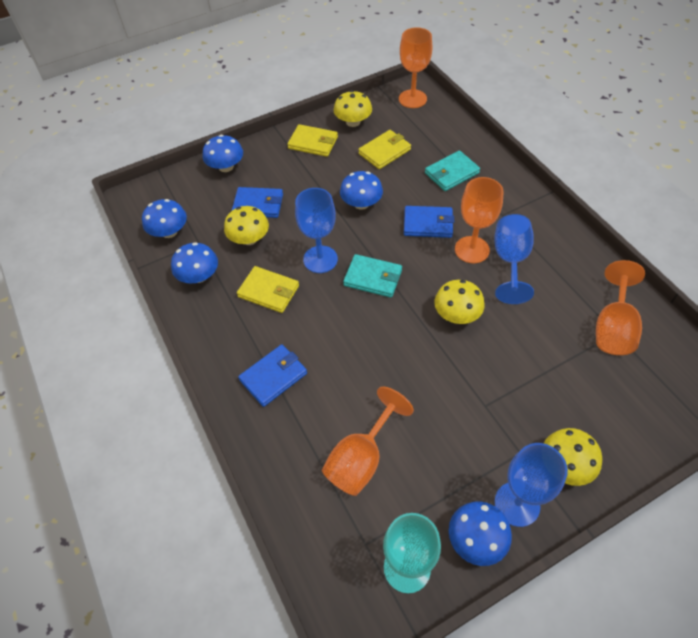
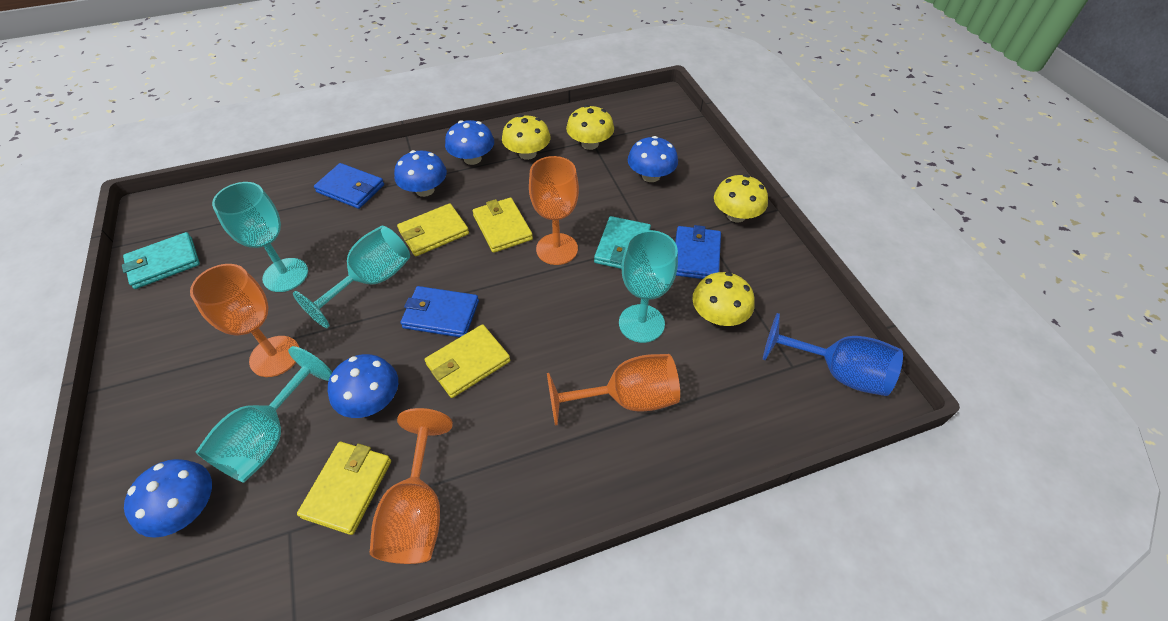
blue goblet: [295,188,338,273] [494,214,534,304] [495,443,568,527] = 3 -> [763,313,903,396] = 1
turquoise goblet: [383,513,441,594] = 1 -> [196,346,332,483] [212,182,308,292] [293,226,410,328] [619,230,678,343] = 4
yellow wallet: [237,266,299,313] [287,124,338,157] [358,130,411,169] = 3 -> [297,442,391,535] [397,203,469,256] [425,324,510,398] [473,197,533,253] = 4

